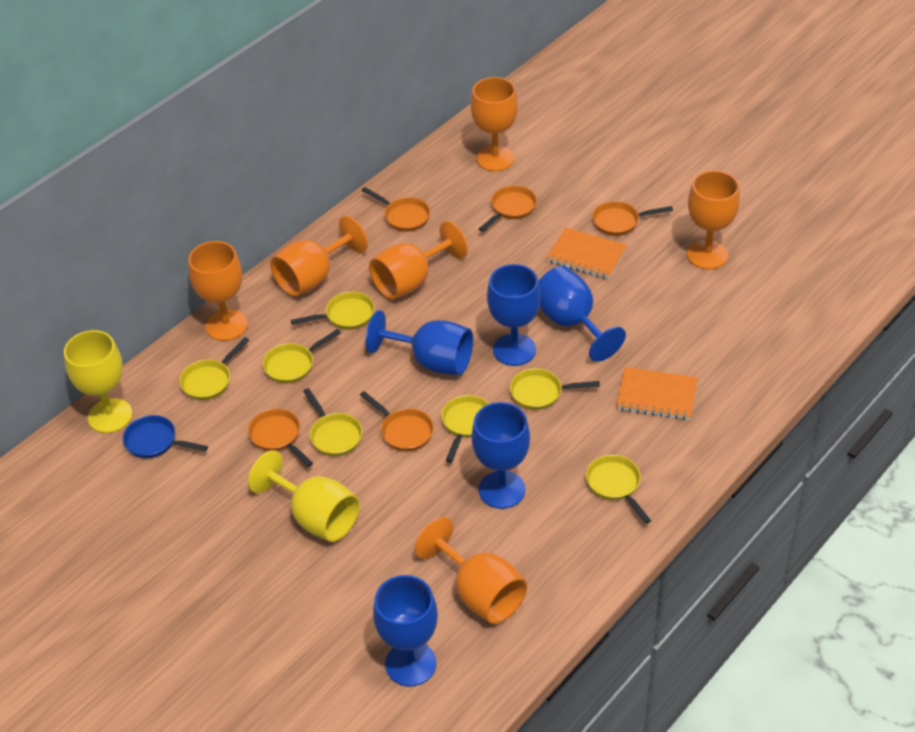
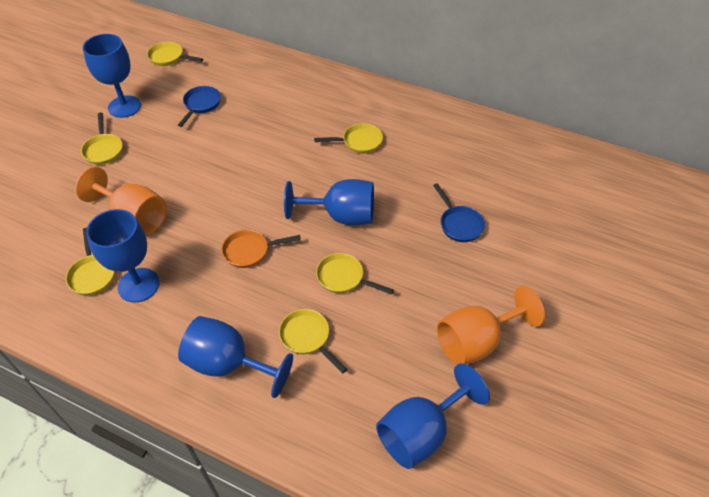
blue pan: [123,415,208,458] = 1 -> [178,86,221,127] [433,183,485,242] = 2
orange goblet: [188,241,248,341] [270,216,368,297] [369,221,468,300] [415,517,527,624] [471,77,518,171] [687,171,740,269] = 6 -> [75,167,167,235] [437,286,545,365] = 2
orange notebook: [547,227,628,279] [616,367,697,420] = 2 -> none = 0
orange pan: [248,408,313,467] [360,391,434,452] [362,187,430,232] [479,185,537,232] [592,201,673,236] = 5 -> [221,230,301,268] = 1
yellow goblet: [64,330,132,433] [248,450,360,542] = 2 -> none = 0
yellow pan: [179,337,250,400] [263,329,341,383] [291,292,375,330] [303,388,362,456] [441,395,489,463] [510,368,600,410] [586,455,651,524] = 7 -> [66,228,114,296] [81,113,123,165] [147,42,203,66] [279,309,347,373] [314,123,383,153] [316,253,394,295] = 6

